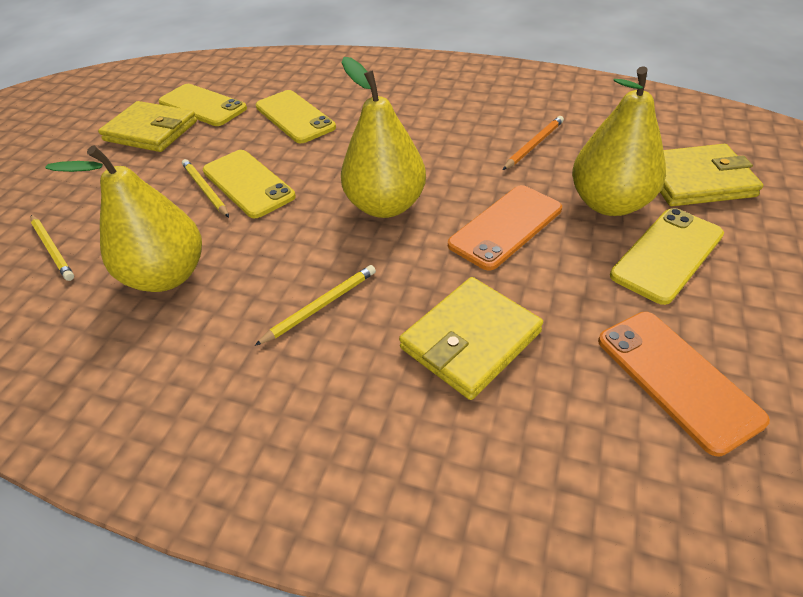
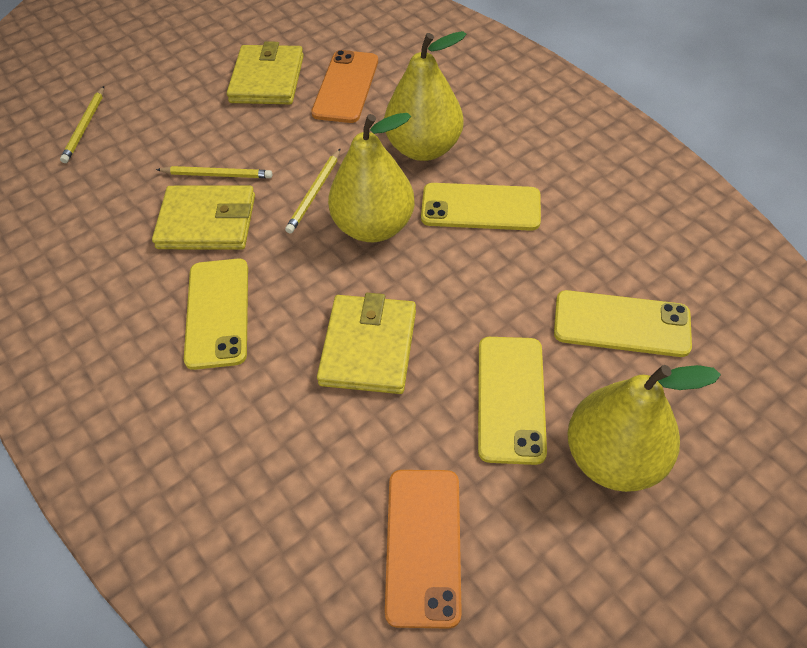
orange pencil: [503,116,564,170] = 1 -> none = 0

